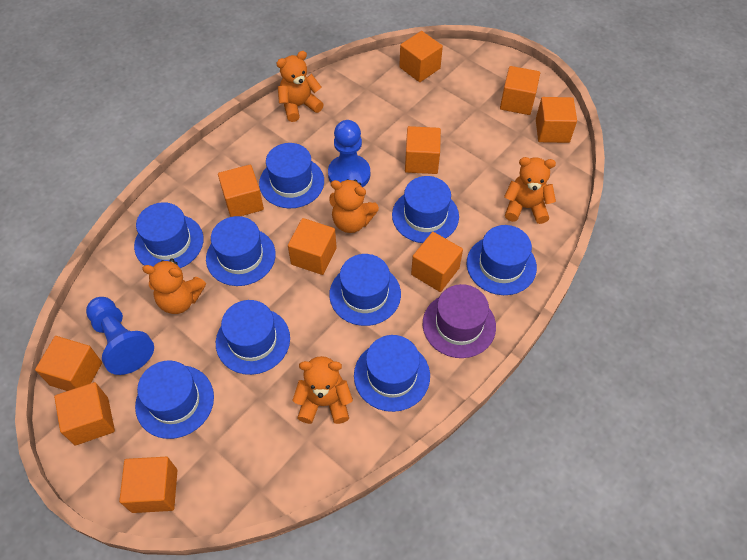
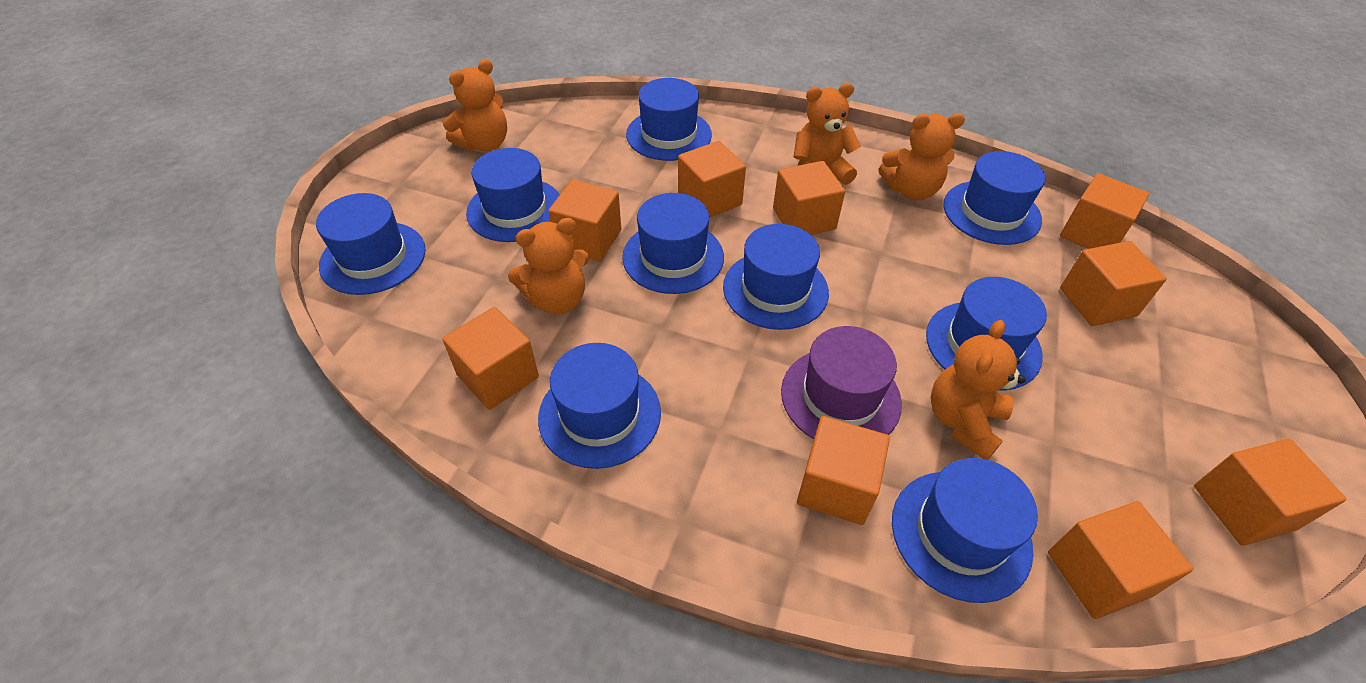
blue pawn: [86,297,154,375] [328,120,370,187] = 2 -> none = 0
orange cube: [35,336,102,391] [54,382,115,445] [119,457,177,513] [218,165,264,217] [288,218,337,275] [399,31,443,82] [405,126,441,174] [411,232,463,292] [500,66,540,115] [536,97,577,143] = 10 -> [442,307,539,410] [548,179,621,261] [678,141,746,218] [773,161,845,235] [797,416,890,525] [1048,501,1193,619] [1060,173,1149,249] [1060,241,1167,326] [1194,439,1346,546] = 9

